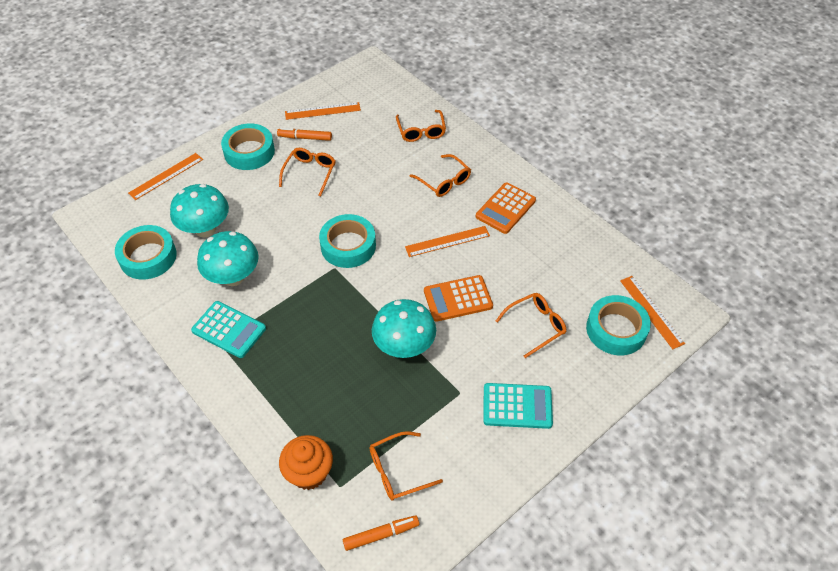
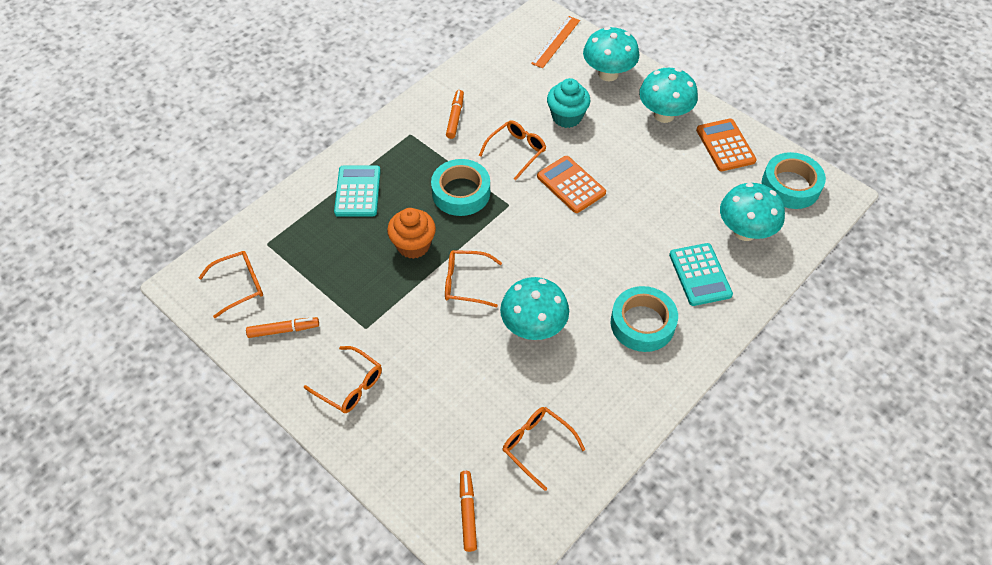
orange marker: [277,128,332,141] [343,515,419,551] = 2 -> [246,317,319,338] [446,90,464,139] [460,471,477,552] = 3
orange ruler: [128,153,203,200] [285,102,361,120] [405,226,490,257] [620,276,685,349] = 4 -> [531,16,580,68] = 1
turquoise cupcake: none = 0 -> [547,78,591,128] = 1
turquoise mushroom: [170,184,229,237] [197,231,259,286] [372,299,436,358] = 3 -> [500,277,569,340] [583,27,639,81] [639,68,698,123] [720,183,785,241] = 4
turquoise tape: [115,225,177,280] [221,123,275,170] [319,214,376,268] [586,295,651,355] = 4 -> [431,159,490,216] [611,286,678,352] [762,152,826,209] = 3

